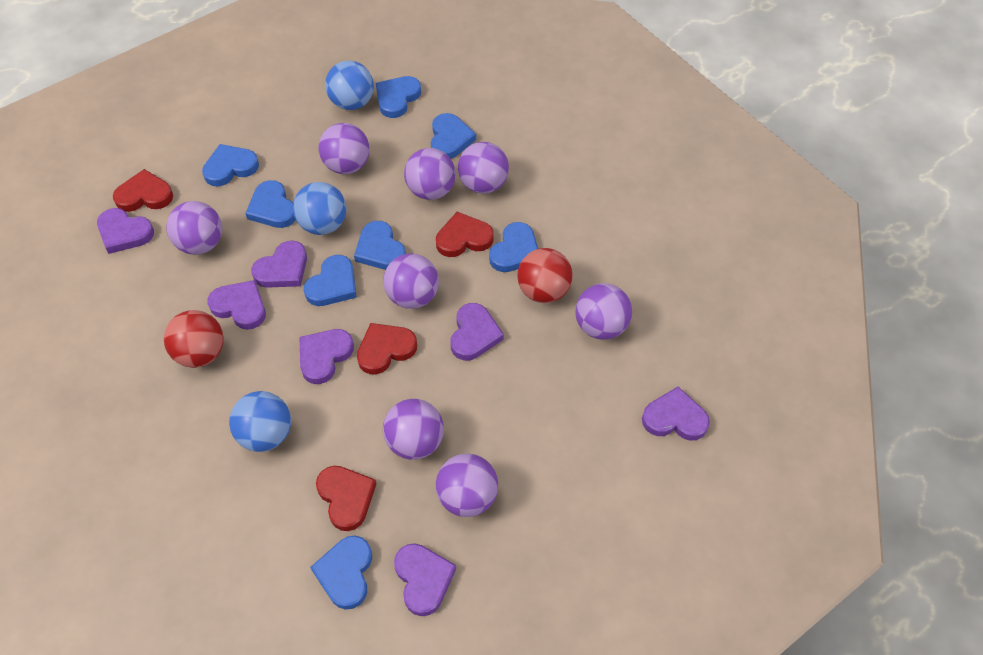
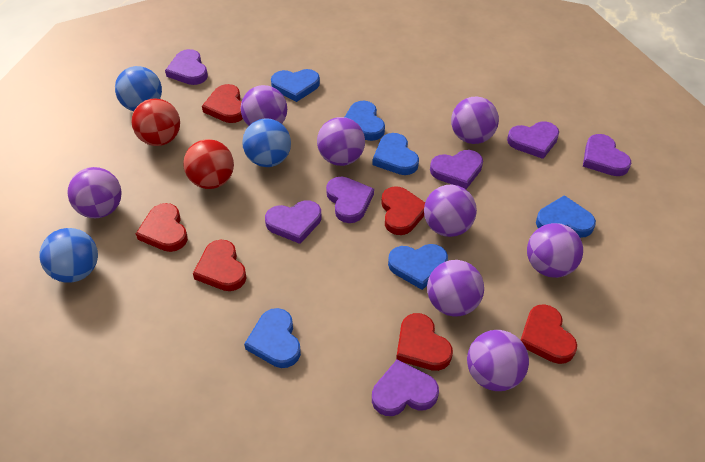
blue heart: [202,144,259,187] [245,180,296,228] [304,255,357,306] [310,536,372,610] [354,221,406,270] [376,76,421,118] [431,113,476,159] [489,222,538,272] = 8 -> [244,308,301,368] [271,69,320,102] [345,101,385,141] [372,133,419,175] [388,244,448,290] [536,195,596,238] = 6
red heart: [113,169,173,212] [316,466,376,531] [357,323,417,375] [436,212,494,257] = 4 -> [136,203,188,252] [193,240,247,291] [202,84,243,123] [381,186,425,235] [396,313,453,371] [521,304,577,364] = 6

